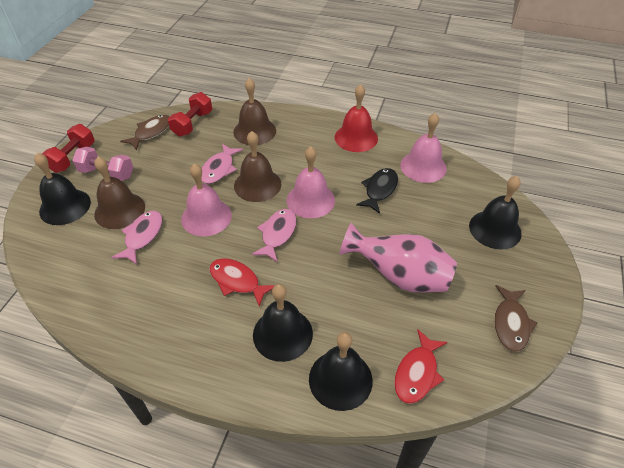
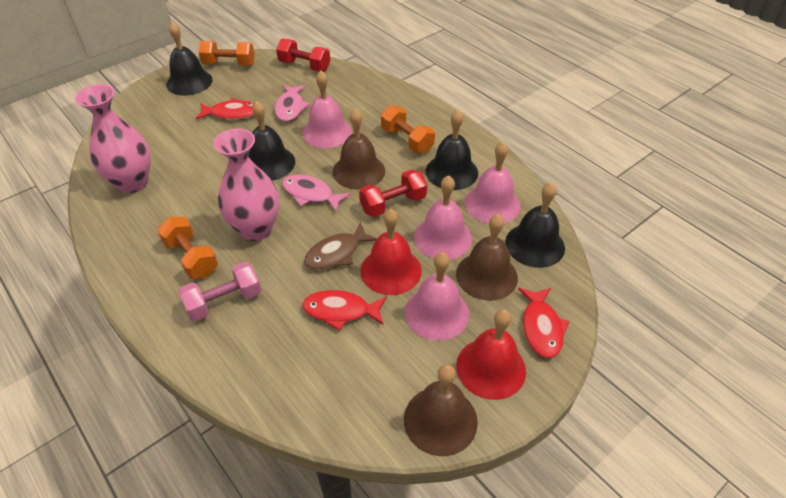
black fish: [356,168,398,214] = 1 -> none = 0
brown fish: [120,115,170,151] [494,285,538,352] = 2 -> [304,222,377,270] = 1
orange dumbbell: none = 0 -> [157,217,218,279] [199,41,255,66] [381,105,435,153] = 3
pink bell: [181,163,232,236] [287,146,335,218] [400,113,447,183] = 3 -> [302,71,352,148] [405,252,469,341] [414,175,472,260] [465,142,521,224] = 4
pink fish: [111,211,162,265] [201,144,243,184] [251,209,297,262] = 3 -> [275,85,310,122] [282,175,351,212] = 2
pink vase: [339,222,457,292] = 1 -> [75,84,151,193] [213,128,279,241] = 2
red bell: [335,84,378,152] = 1 -> [360,209,422,295] [456,309,526,400] = 2
red fish: [210,258,275,307] [394,329,448,404] = 2 -> [195,98,254,119] [302,290,387,331] [518,288,570,358] = 3

